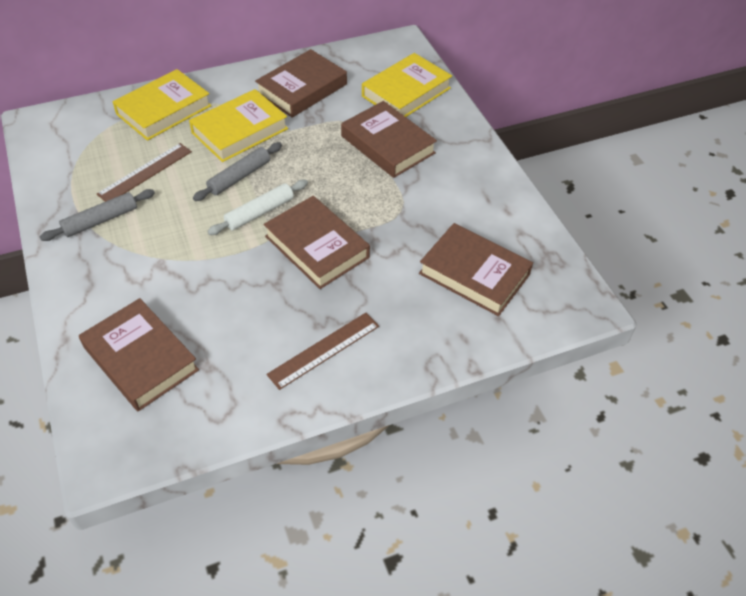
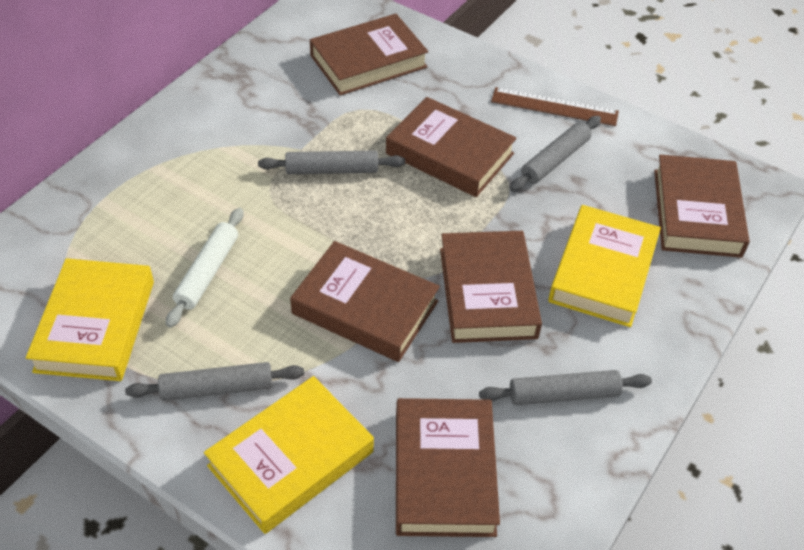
brown book: [79,298,199,411] [255,49,347,118] [263,196,370,289] [341,101,437,178] [419,223,533,316] = 5 -> [290,241,440,362] [310,14,428,96] [386,97,517,197] [396,398,500,537] [440,231,542,343] [654,155,750,258] = 6
brown ruler: [97,143,192,202] [267,313,379,390] = 2 -> [491,87,619,126] = 1
grey rolling pin: [40,189,155,241] [193,142,282,201] = 2 -> [125,362,304,401] [258,150,405,174] [479,370,652,405] [510,116,601,192] = 4

